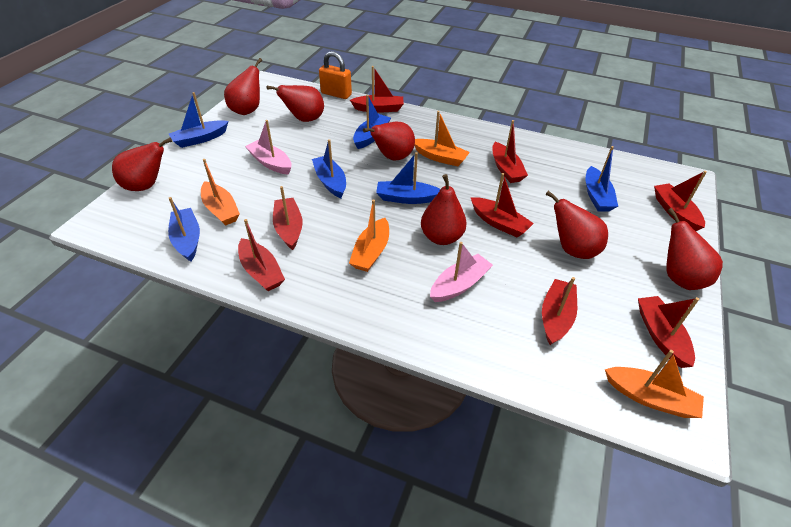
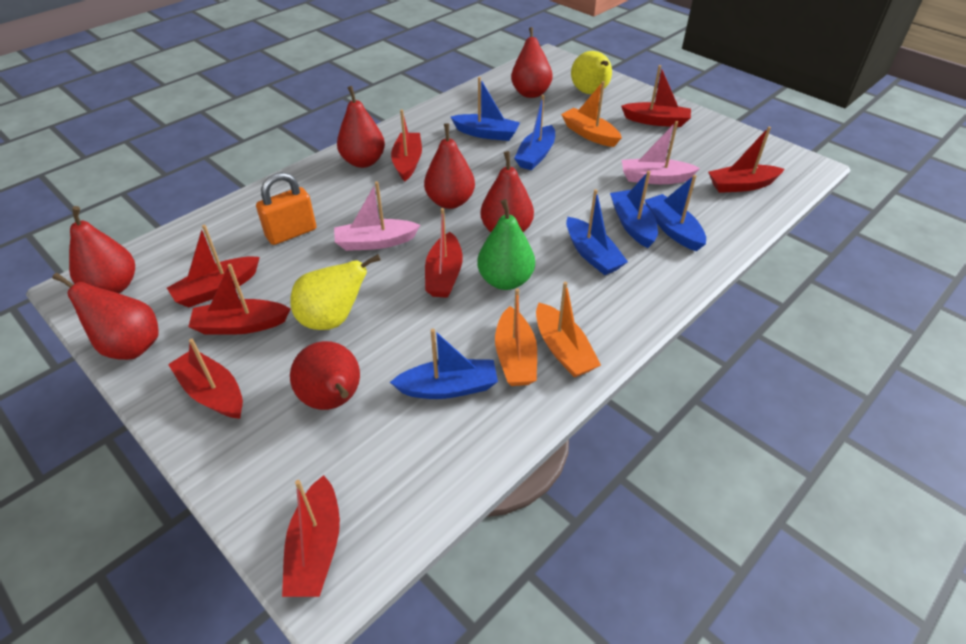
green pear: none = 0 -> [477,199,535,290] = 1
orange boat: [201,159,240,226] [349,200,389,272] [414,111,470,167] [605,350,704,418] = 4 -> [495,288,537,386] [536,282,601,377] [561,81,622,147] = 3
yellow pear: none = 0 -> [290,254,381,330] [571,51,612,94] = 2

